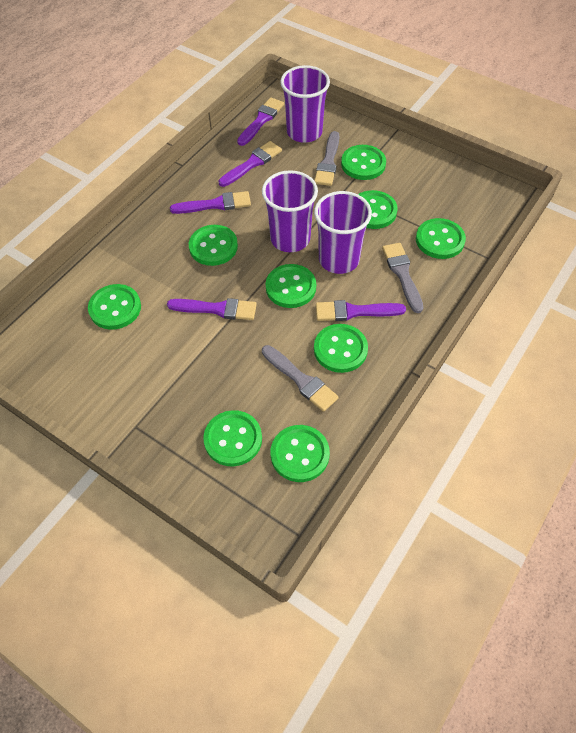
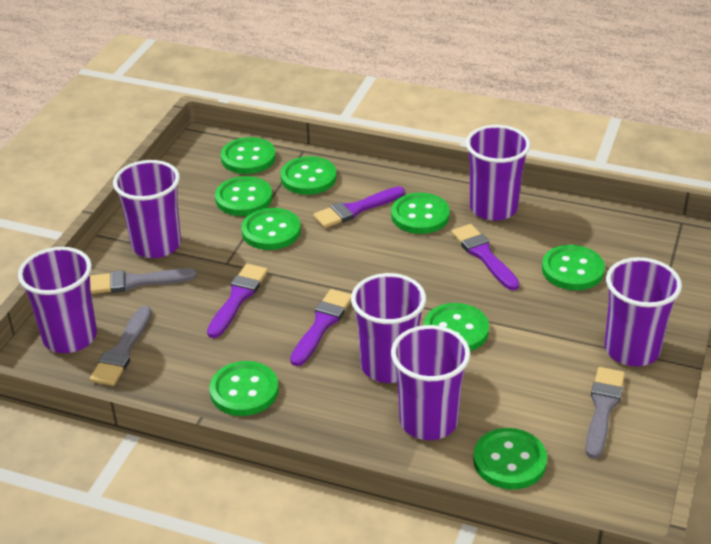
purple brush: [167,298,257,320] [170,191,251,214] [219,141,282,187] [237,97,284,146] [316,300,406,321] = 5 -> [207,264,268,338] [290,289,351,366] [313,187,405,228] [451,224,520,290] = 4
purple cup: [262,170,318,252] [280,65,330,143] [314,191,372,274] = 3 -> [18,247,97,353] [113,160,181,258] [351,273,426,383] [391,325,470,440] [466,125,531,221] [605,257,682,366] = 6

